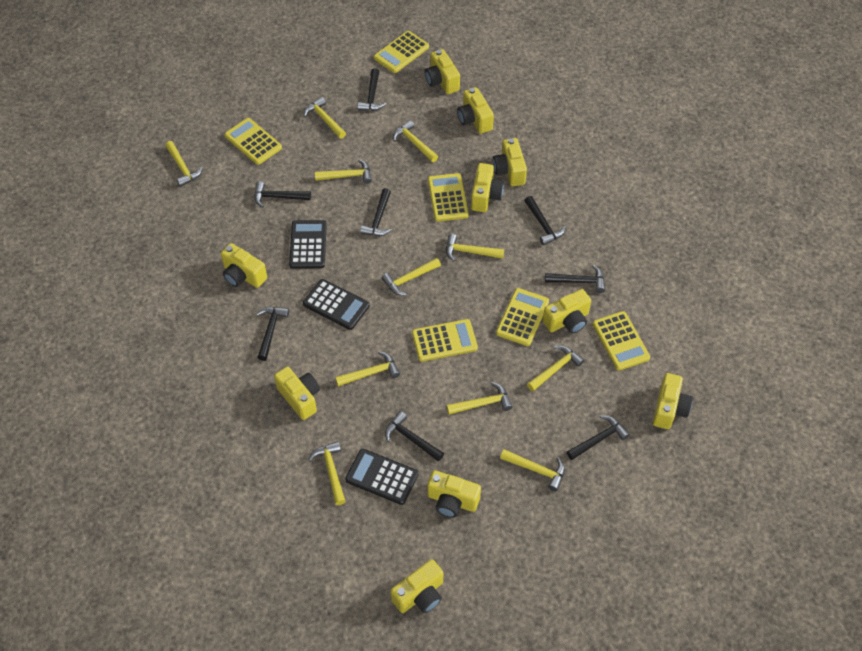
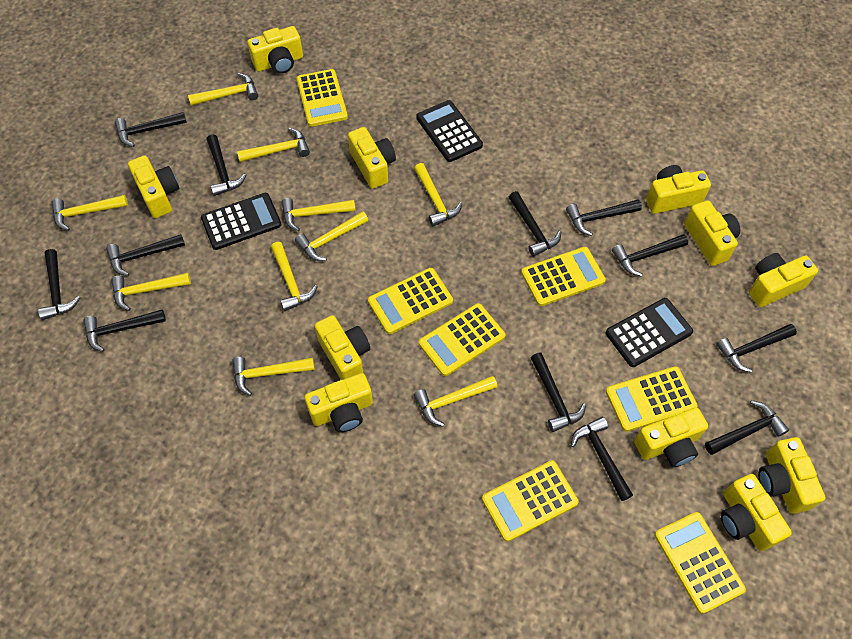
black hammer: [254,181,311,208] [256,307,289,361] [357,68,386,111] [360,188,392,236] [385,411,444,462] [524,196,566,245] [545,265,605,293] [567,415,630,460] = 8 -> [38,249,80,320] [83,309,166,352] [106,234,185,276] [115,112,187,147] [207,134,246,196] [508,191,561,257] [531,353,586,432] [566,199,642,236] [571,417,633,501] [612,234,688,277] [705,400,789,455] [716,324,797,373] = 12
yellow calculator: [225,118,282,165] [374,31,429,73] [412,319,478,362] [428,173,469,222] [496,288,549,346] [593,311,650,370] = 6 -> [296,69,348,127] [368,268,453,334] [419,303,505,376] [482,460,579,542] [521,247,606,306] [606,366,698,432] [654,512,746,614] = 7
yellow camera: [221,243,267,288] [274,367,320,420] [391,559,443,613] [425,49,460,94] [427,470,481,518] [457,87,494,134] [471,163,504,212] [493,138,527,186] [543,289,591,334] [653,373,693,429] = 10 -> [128,155,179,218] [247,26,303,74] [304,373,373,432] [315,315,370,380] [348,127,396,189] [634,408,708,467] [646,165,711,214] [684,200,740,266] [721,474,792,551] [749,253,818,307] [758,437,825,514] = 11
yellow hammer: [165,141,203,187] [304,97,346,139] [308,441,346,505] [315,159,372,184] [335,351,400,387] [382,258,441,295] [393,120,438,162] [446,234,504,261] [446,382,512,415] [500,449,565,491] [527,345,584,391] = 11 -> [52,195,128,231] [111,273,191,311] [188,73,258,106] [232,357,315,396] [237,128,310,162] [271,242,318,311] [281,198,356,231] [295,211,368,261] [414,163,462,226] [414,376,497,426] = 10

